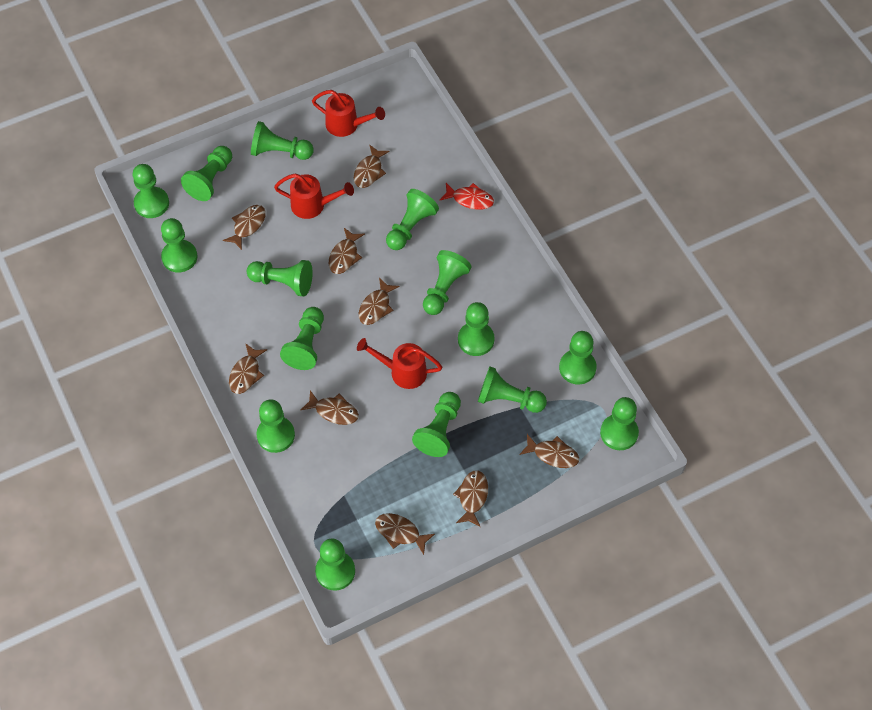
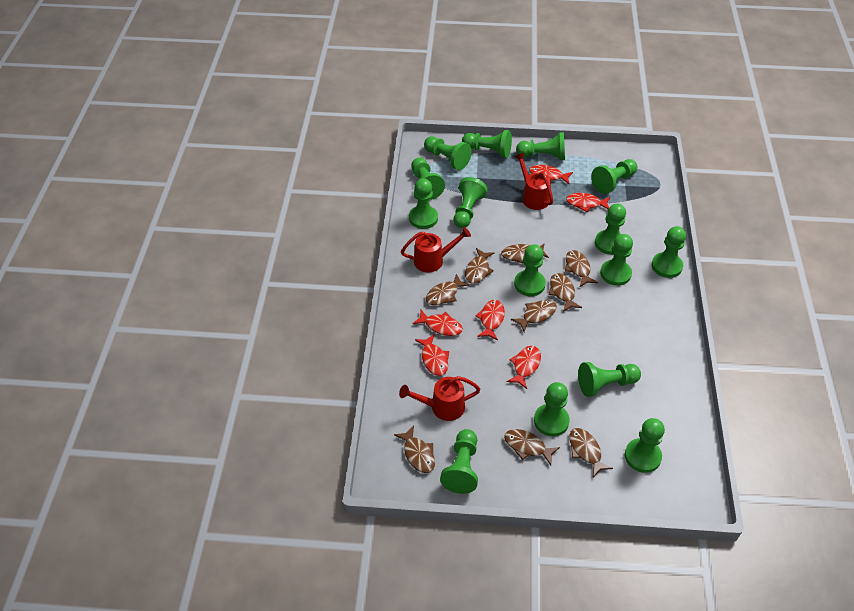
red fish: [440,183,494,210] = 1 -> [412,310,463,336] [415,334,449,376] [476,300,505,340] [507,346,541,389] [529,165,573,184] [566,193,610,212] = 6

